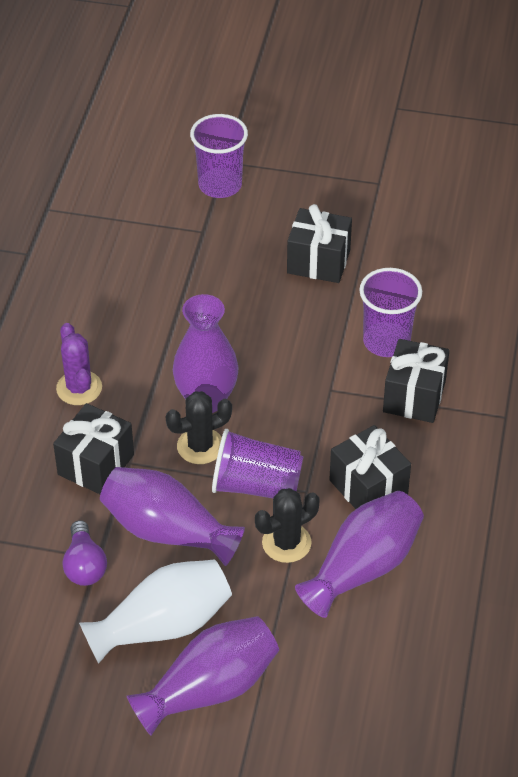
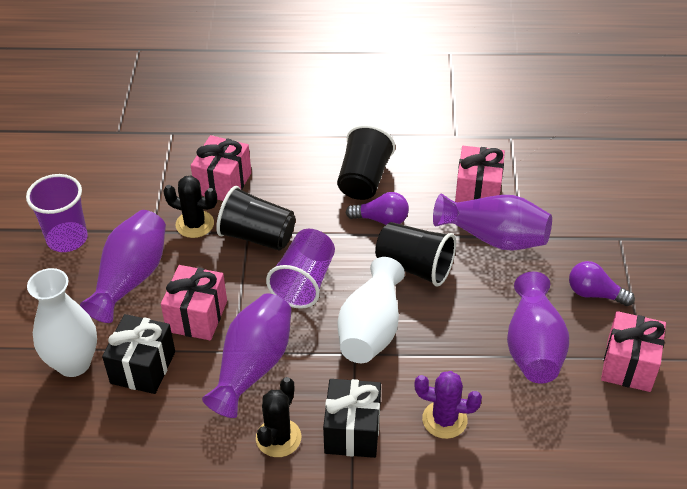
black cup: none = 0 -> [216,186,295,251] [337,125,395,200] [375,222,456,287] = 3
black gift: [53,403,134,494] [287,204,352,283] [329,425,411,509] [383,339,450,423] = 4 -> [102,314,175,394] [323,379,381,458] = 2
pink gift: none = 0 -> [161,265,227,340] [191,135,251,201] [455,146,505,202] [601,311,666,392] = 4
purple cup: [190,114,248,198] [212,429,303,498] [359,268,422,357] = 3 -> [26,174,88,252] [266,229,335,309] = 2
purple light bulb: [63,520,107,586] = 1 -> [346,192,409,225] [569,261,635,306] = 2
white vase: [79,559,232,664] = 1 -> [27,268,97,377] [338,257,405,363] = 2

